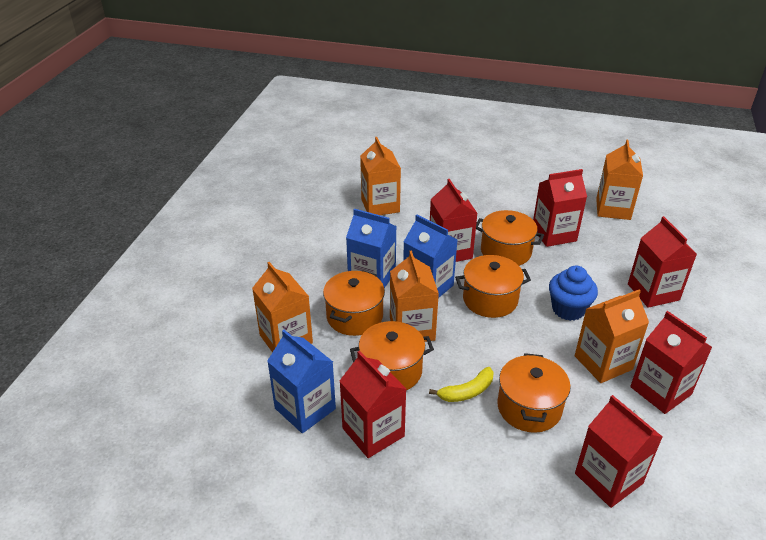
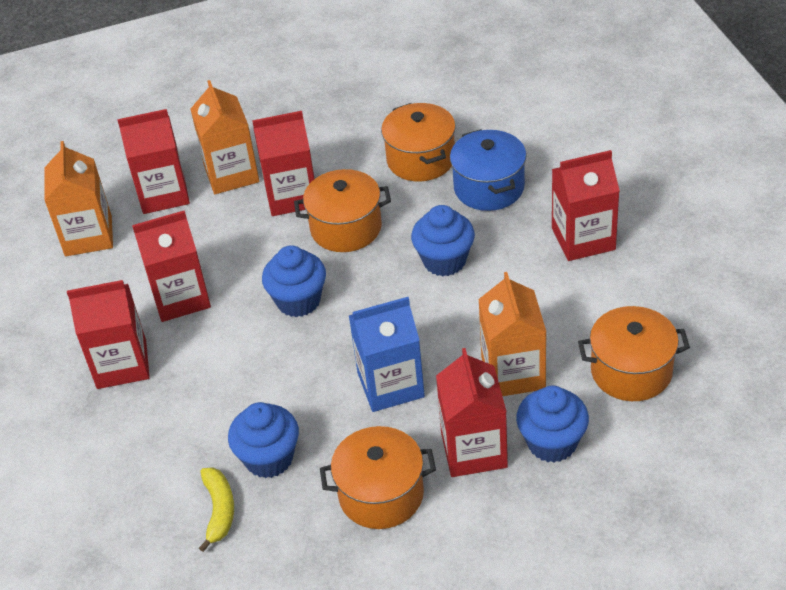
blue carton: [267,330,336,433] [346,209,397,288] [403,215,458,298] = 3 -> [349,297,425,412] = 1
blue cupcake: [549,266,598,321] = 1 -> [228,402,299,478] [262,245,326,317] [411,205,475,276] [516,386,589,463] = 4
blue pot: none = 0 -> [450,129,526,211] = 1
orange carton: [252,262,313,352] [360,137,401,215] [390,251,439,342] [575,290,649,383] [596,140,643,220] = 5 -> [44,141,113,256] [191,80,259,194] [478,272,546,396] = 3
orange pot: [323,270,385,336] [350,321,434,390] [455,255,531,318] [476,210,544,266] [497,353,571,433] = 5 -> [294,169,391,252] [320,426,436,529] [381,103,456,182] [578,306,690,401] = 4

